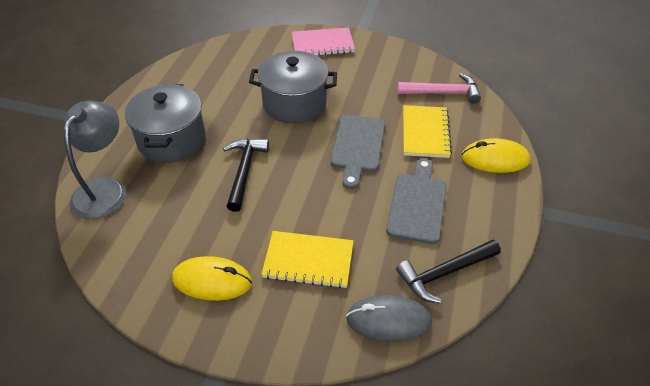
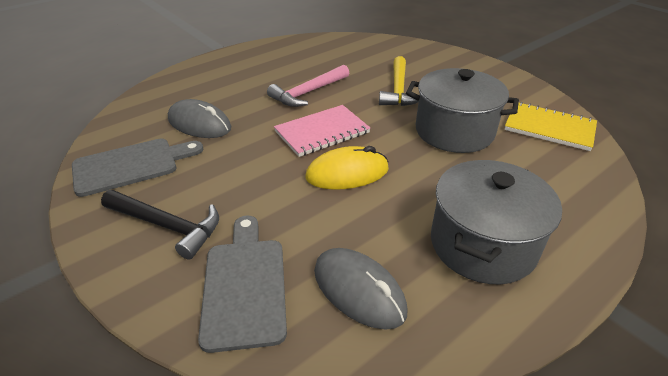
black hammer: [223,138,269,212] [396,240,501,303] = 2 -> [101,190,219,260] = 1
grey lamp: [64,101,126,219] = 1 -> none = 0
grey mouse: [346,295,432,342] = 1 -> [168,99,231,138] [314,248,408,330] = 2
yellow hammer: none = 0 -> [379,56,419,106] = 1
yellow mouse: [172,256,252,301] [461,138,530,173] = 2 -> [305,146,389,190] = 1
yellow notebook: [261,231,354,289] [403,105,452,158] = 2 -> [504,102,597,151] = 1

